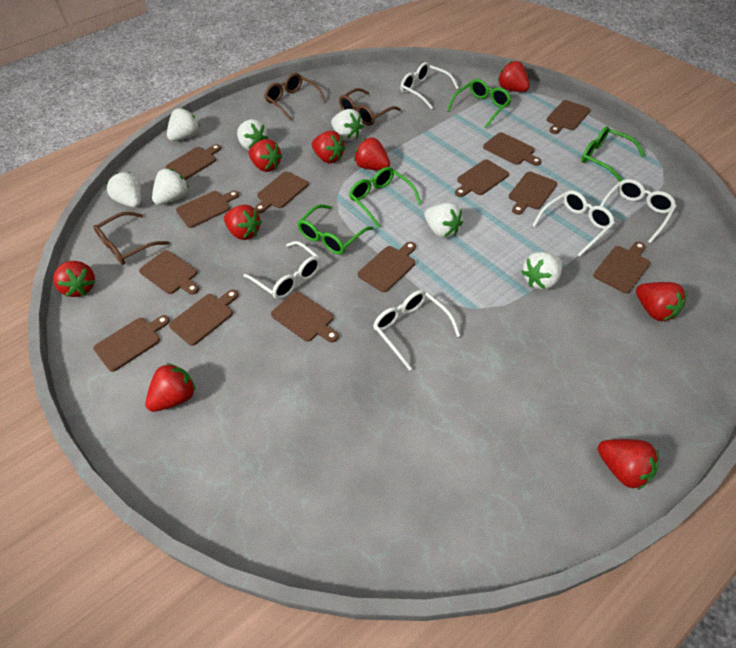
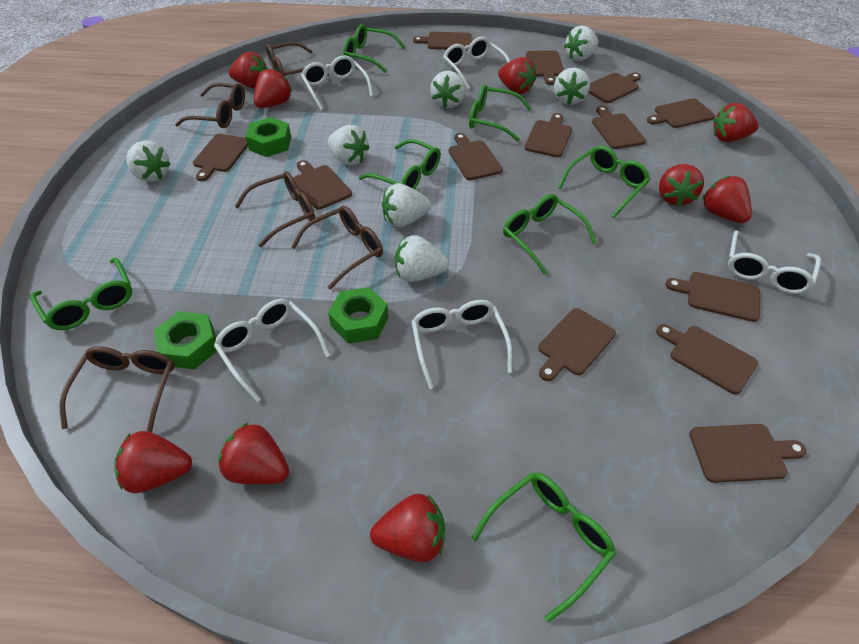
brown glasses: [93,212,169,265] [264,73,326,121] [339,88,401,126] = 3 -> [59,346,175,433] [175,83,245,128] [235,171,315,247] [266,42,329,77] [291,206,383,290] = 5
green glasses: [297,204,373,255] [349,167,421,228] [447,79,511,128] [581,126,645,182] = 4 -> [31,258,132,330] [343,24,405,73] [358,139,441,189] [469,84,532,142] [472,472,616,622] [503,194,596,275] [558,146,650,218] = 7
green nut: none = 0 -> [154,311,217,369] [245,117,291,157] [328,287,388,344] = 3

